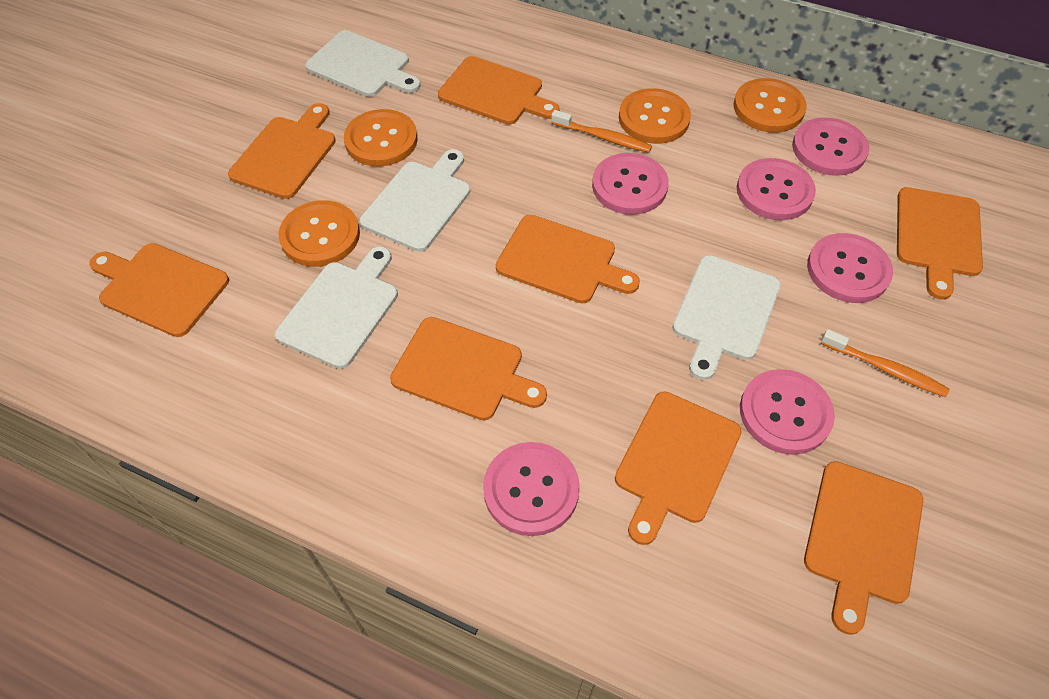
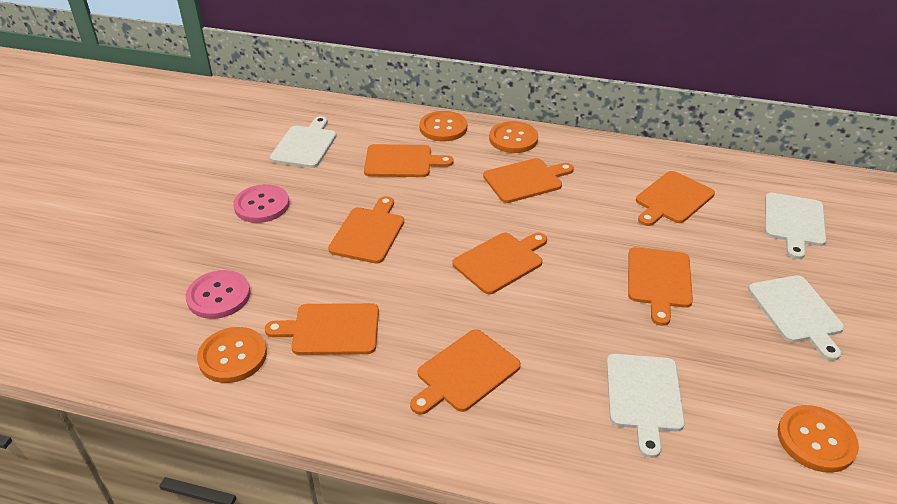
orange toothbrush: [551,110,652,153] [821,329,949,397] = 2 -> none = 0
pink button: [483,442,580,536] [592,153,669,215] [737,158,816,220] [740,369,835,455] [792,117,869,176] [807,233,893,303] = 6 -> [186,270,250,319] [233,184,289,223] = 2

